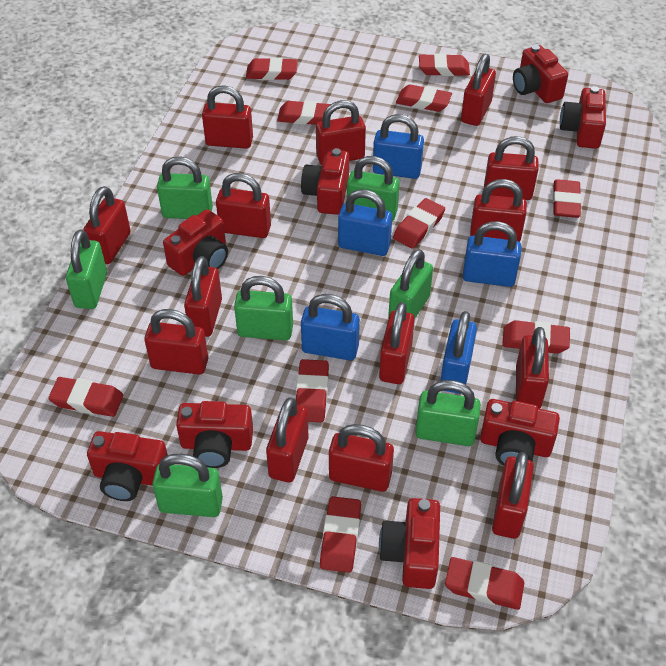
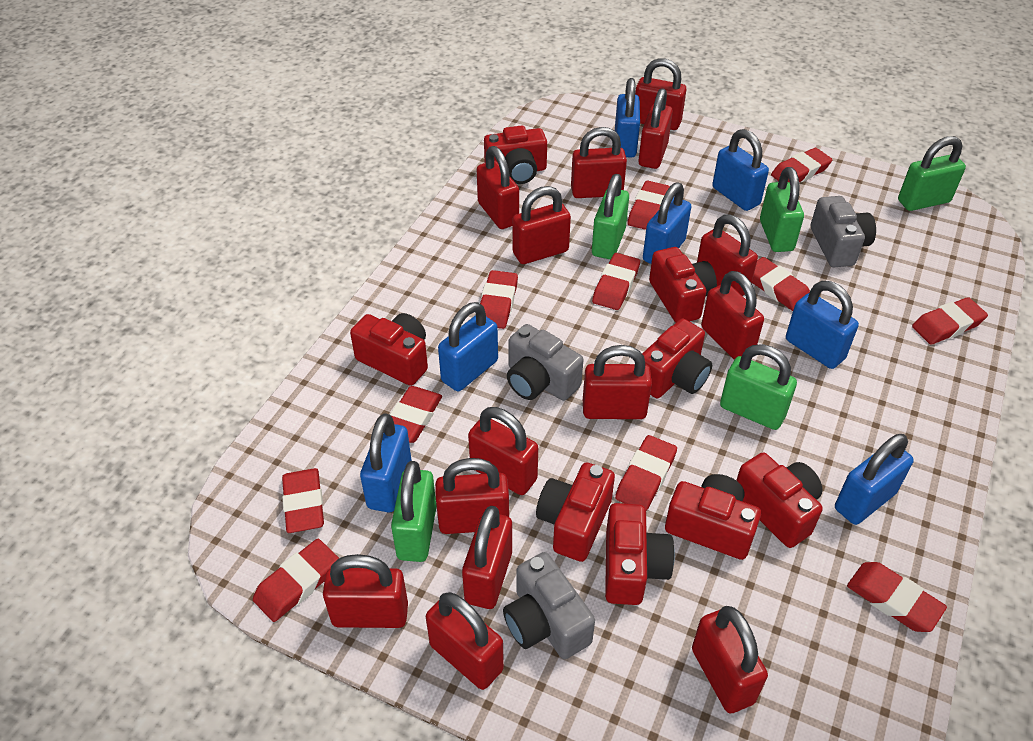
blue padlock: [301,294,360,360] [338,189,392,256] [373,114,424,179] [440,311,477,394] [463,221,522,287] = 5 -> [360,413,412,513] [438,302,498,391] [615,78,640,158] [643,183,691,264] [712,129,769,211] [786,281,859,369] [835,434,914,525] = 7
green padlock: [66,229,107,309] [152,454,223,517] [157,156,213,219] [234,276,293,340] [347,156,400,221] [388,249,433,319] [415,380,481,446] = 7 -> [391,461,437,562] [592,174,629,259] [720,344,797,430] [760,167,804,252] [898,136,966,211] = 5
grey camera: none = 0 -> [503,552,595,659] [507,324,583,401] [811,196,876,267] = 3

